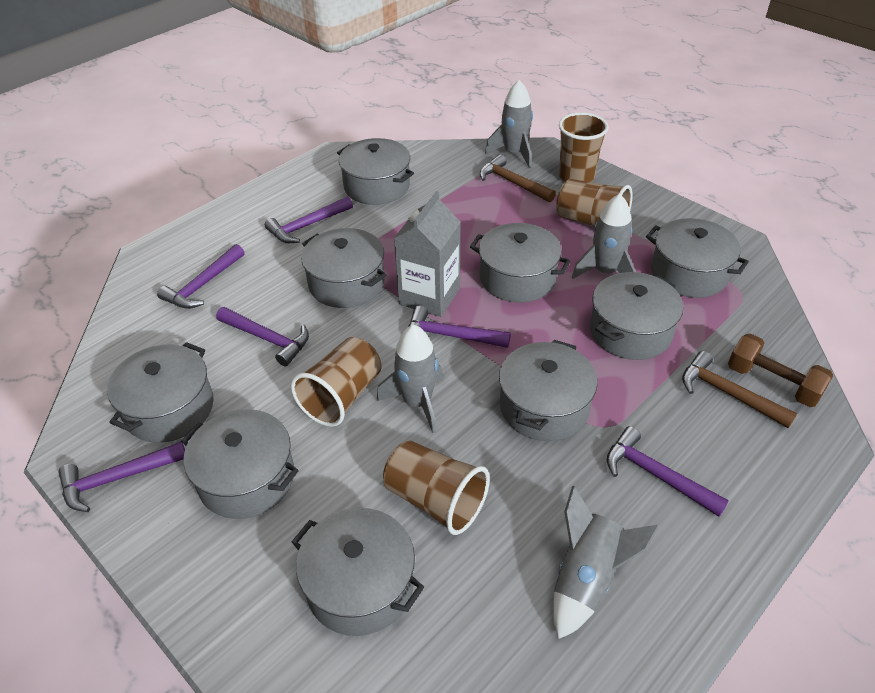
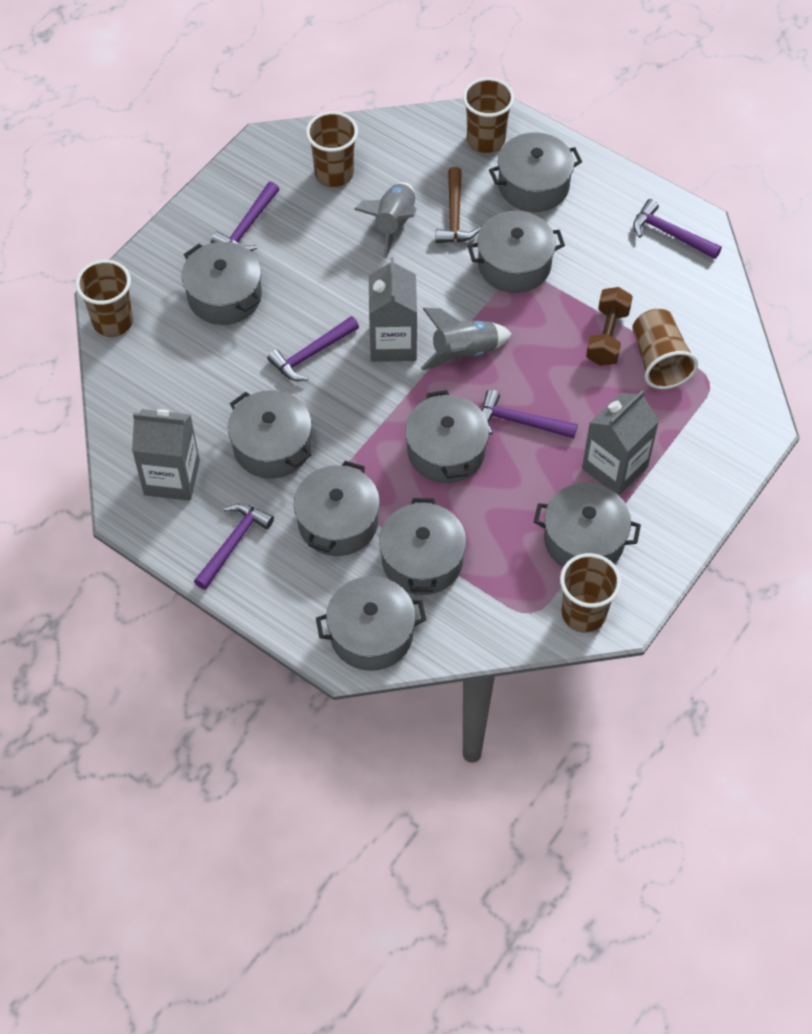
brown cup: [291,337,382,427] [383,440,490,535] [556,179,633,227] [559,112,608,182] = 4 -> [75,260,133,337] [306,111,358,187] [463,78,514,153] [560,553,621,632] [632,309,698,389] = 5
brown hammer: [480,154,556,202] [682,351,797,428] = 2 -> [436,167,480,243] = 1
grey carton: [394,191,461,317] = 1 -> [132,409,200,501] [369,257,417,362] [582,390,659,495] = 3
grey rocket: [377,324,443,433] [485,80,533,168] [553,486,659,639] [572,194,636,279] = 4 -> [354,182,417,258] [421,308,512,370] = 2
purple hammer: [58,441,185,512] [157,244,245,309] [216,307,309,366] [265,196,353,243] [408,305,511,348] [607,426,729,517] = 6 -> [194,503,274,590] [211,182,279,251] [267,316,359,381] [482,390,578,438] [633,199,722,259] = 5

